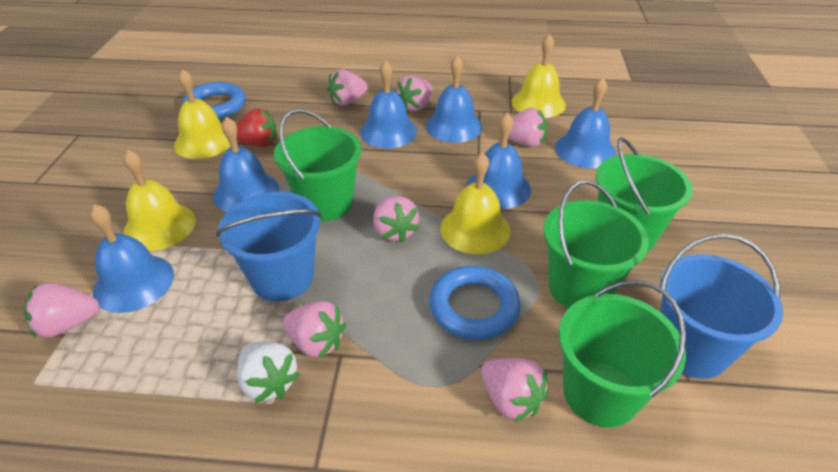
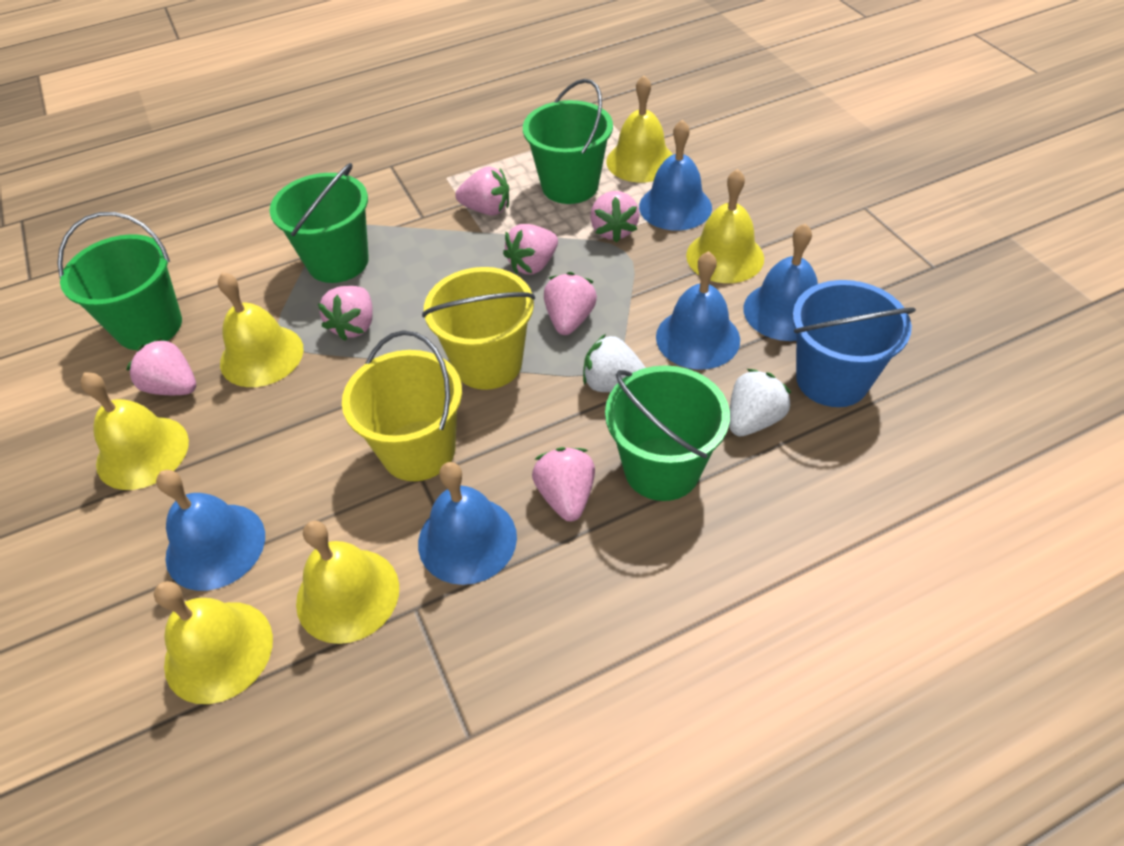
blue bell: [90,204,174,313] [213,117,279,212] [360,60,417,148] [426,55,482,143] [466,112,531,209] [555,77,616,168] = 6 -> [156,470,265,591] [418,462,517,585] [639,120,712,231] [656,251,740,370] [743,223,818,341] = 5
blue bucket: [216,192,322,301] [660,234,783,379] = 2 -> [792,280,916,407] = 1
blue ring: [182,82,245,119] [429,266,521,340] = 2 -> none = 0
red strawberry: [236,108,277,147] = 1 -> none = 0
white strawberry: [237,341,300,403] = 1 -> [583,334,646,392] [729,369,791,436] = 2
yellow bell: [123,149,196,251] [174,69,231,159] [440,152,510,254] [512,34,566,118] = 4 -> [80,372,189,490] [154,581,273,704] [218,272,303,387] [296,521,399,644] [606,75,673,183] [686,169,764,283] = 6
yellow bucket: none = 0 -> [342,330,462,481] [422,267,535,390] = 2

